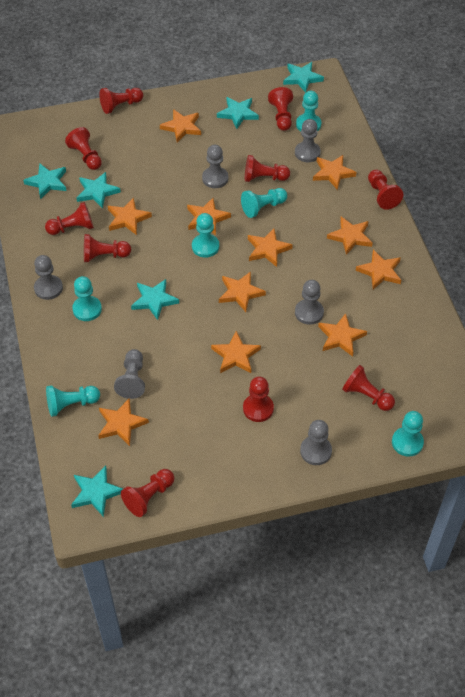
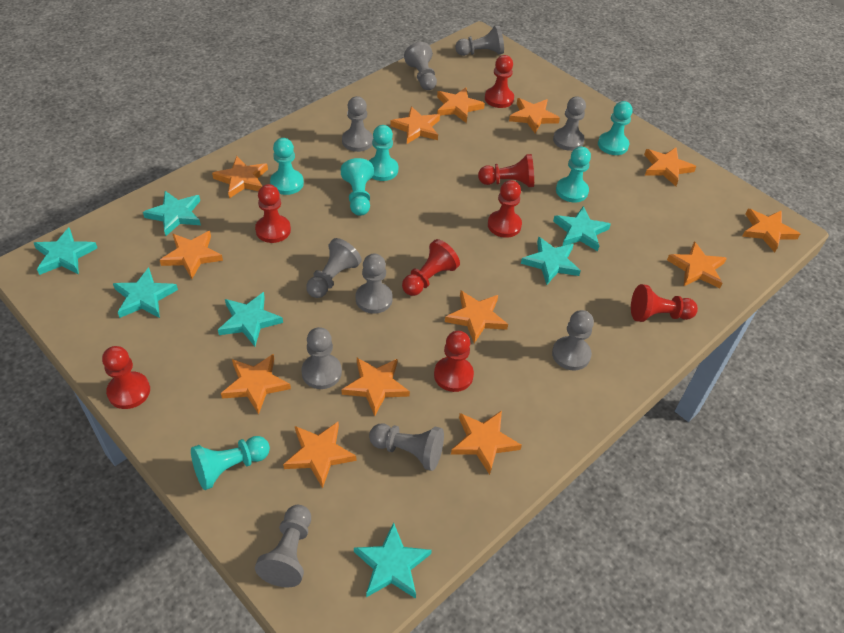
grey pawn: [34,255,63,300] [114,349,145,399] [202,145,228,188] [295,119,321,162] [295,280,324,325] [300,420,332,465] = 6 -> [255,505,311,587] [301,327,342,389] [306,238,362,298] [342,96,373,152] [356,254,393,314] [369,424,444,471] [404,42,437,90] [455,25,504,56] [552,310,594,370] [553,96,586,151] = 10
orange star: [98,399,149,446] [108,198,152,235] [160,109,201,142] [187,198,231,235] [211,331,261,373] [219,271,266,312] [248,228,293,267] [313,155,357,190] [318,313,367,357] [327,217,373,255] [356,250,401,289] = 11 -> [160,231,223,279] [212,156,268,198] [221,354,291,414] [283,422,356,488] [341,358,410,416] [390,106,440,144] [437,87,485,123] [445,290,508,343] [451,411,522,475] [509,98,560,134] [644,148,697,186] [667,241,727,288] [742,209,800,252] = 13
red pawn: [45,202,94,235] [65,127,102,170] [84,234,131,262] [99,88,143,114] [121,469,174,517] [243,377,274,422] [245,155,290,182] [268,87,293,131] [342,365,395,411] [368,170,403,210] = 10 -> [102,346,150,409] [255,184,291,243] [402,239,460,296] [434,331,474,392] [478,154,534,187] [485,55,514,108] [488,180,522,238] [631,284,698,322] = 8
turquoise star: [23,163,67,199] [71,466,123,517] [77,172,121,209] [131,279,179,320] [217,97,259,129] [283,62,324,93] = 6 -> [34,227,97,275] [113,267,178,318] [143,191,201,236] [218,292,283,346] [354,523,432,599] [521,237,581,285] [553,206,611,251] = 7

